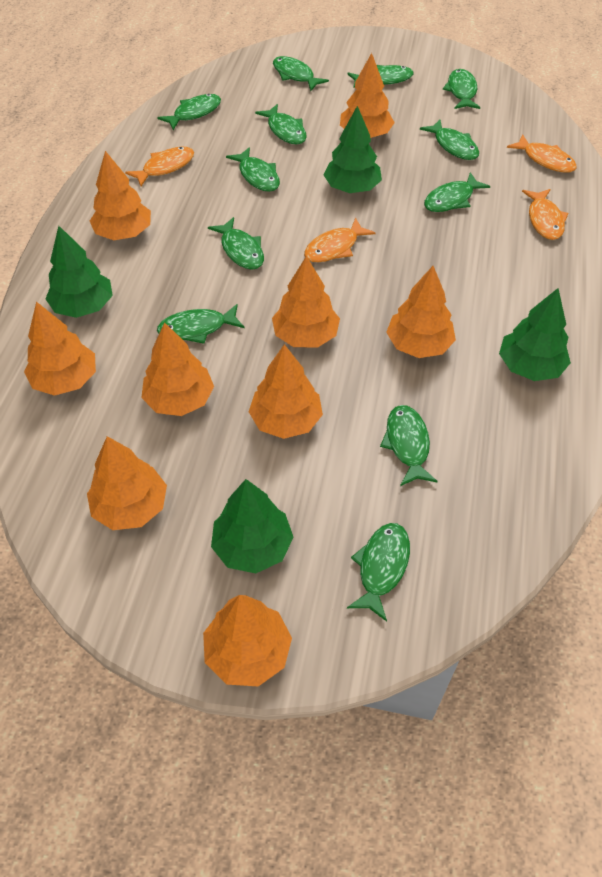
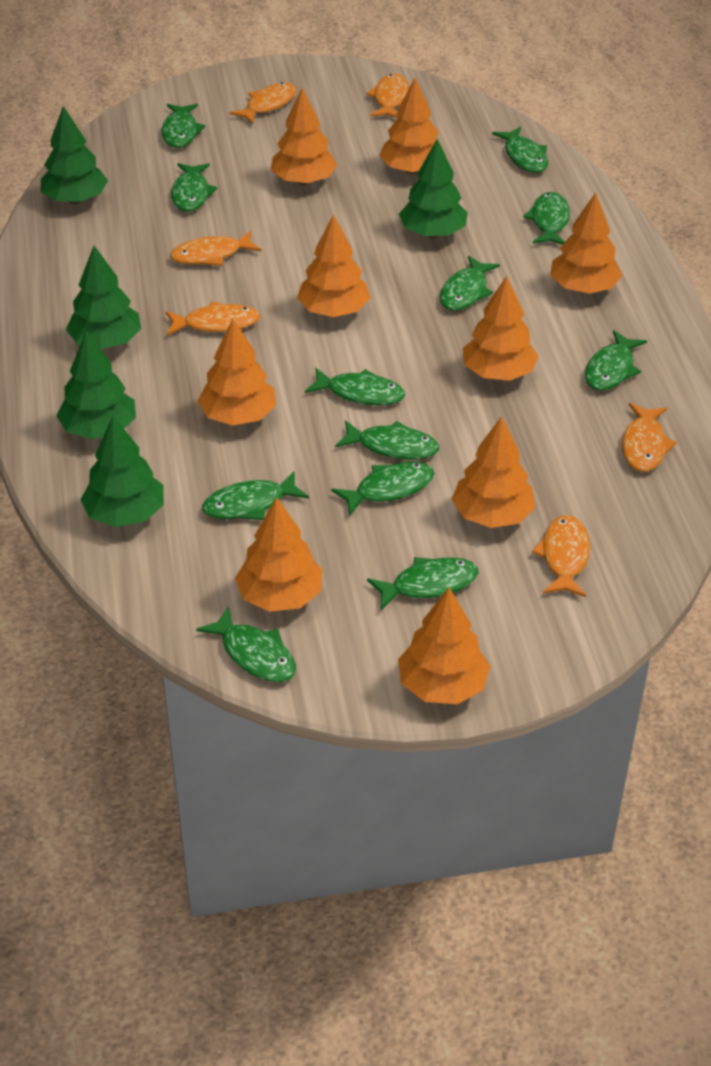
green tree: [45,226,113,318] [211,479,293,573] [324,106,382,193] [499,288,571,381] = 4 -> [41,106,108,204] [57,331,136,439] [66,245,141,349] [80,416,164,527] [399,138,468,238] = 5
orange fish: [125,147,194,187] [304,218,375,262] [507,134,577,173] [522,189,569,240] = 4 -> [166,301,260,336] [170,231,261,266] [229,82,297,125] [366,74,409,118] [532,515,590,597] [622,403,677,472] = 6

